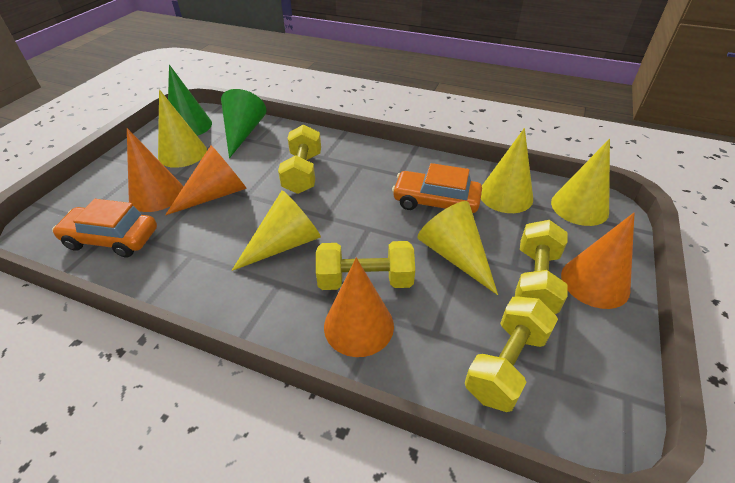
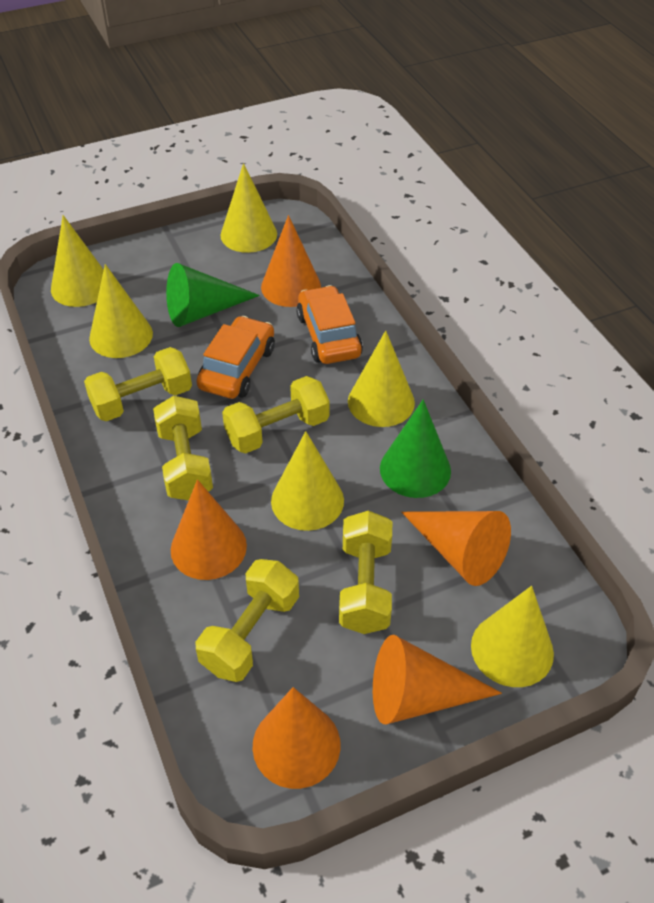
orange cone: [127,128,183,212] [165,145,247,215] [324,258,394,357] [561,213,634,309] = 4 -> [171,479,247,580] [253,687,340,789] [261,215,321,307] [373,635,502,724] [401,511,511,586] = 5
yellow cone: [158,89,207,168] [231,190,321,271] [417,201,498,295] [481,128,533,213] [551,139,610,226] = 5 -> [51,215,104,307] [89,264,153,358] [220,163,277,253] [271,431,344,531] [348,330,415,427] [471,586,554,687] = 6
yellow dumbbell: [278,124,321,194] [316,241,415,290] [465,296,558,412] [515,220,568,314] = 4 -> [84,347,192,421] [153,396,213,500] [195,559,299,682] [222,376,330,454] [339,510,392,634] = 5

